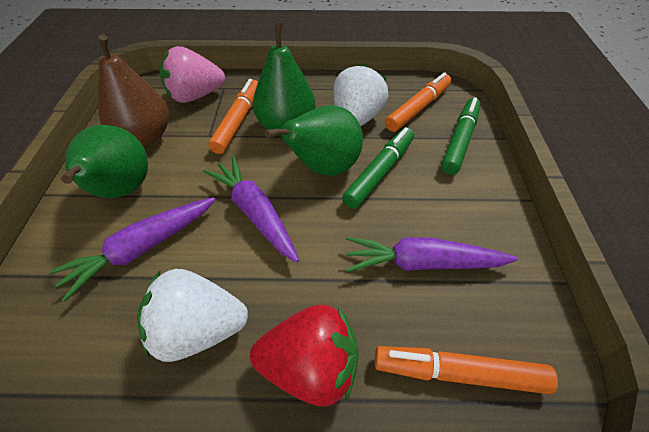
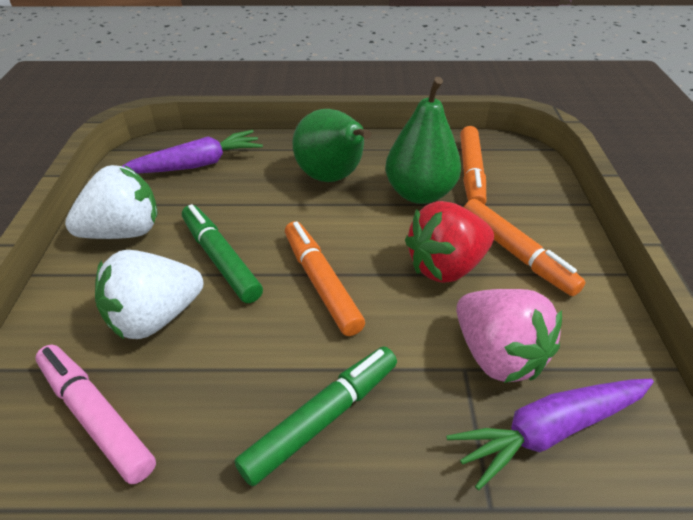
brown pear: [98,34,169,146] = 1 -> none = 0
green pear: [61,125,148,198] [253,22,316,135] [265,105,363,176] = 3 -> [293,109,371,182] [385,77,461,204] = 2
pink marker: none = 0 -> [35,345,156,484] = 1
purple carrot: [49,197,215,301] [203,156,299,262] [346,237,518,272] = 3 -> [122,130,263,174] [446,379,654,490] = 2

